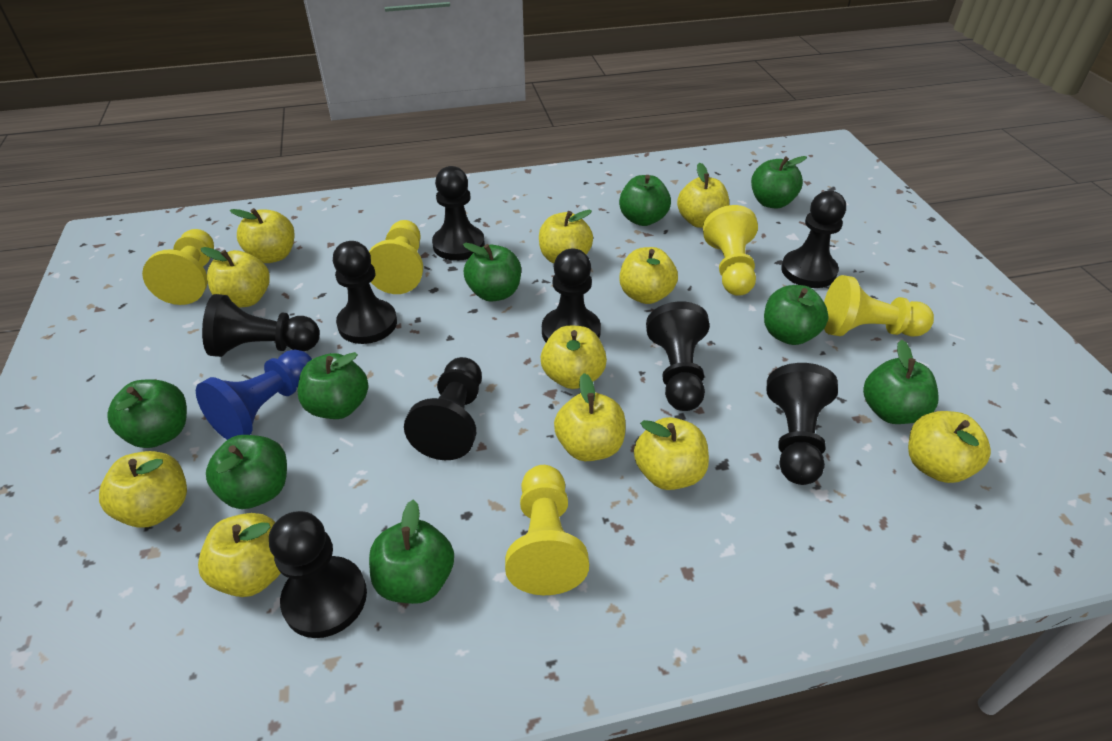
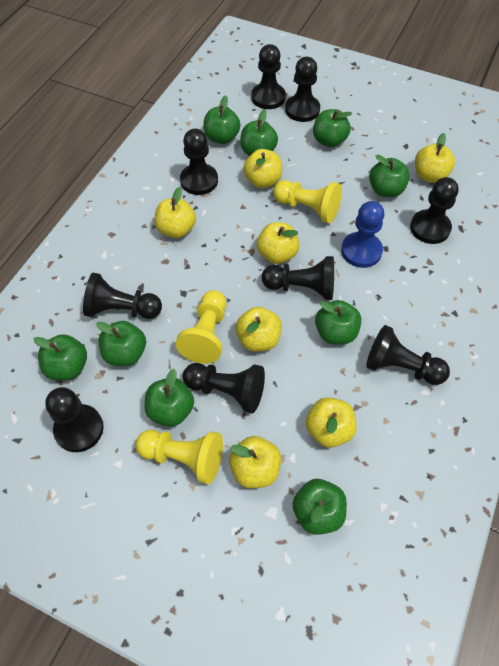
yellow apple: [99,451,187,528] [198,513,281,597] [201,247,270,308] [230,208,294,263] [539,210,593,264] [541,326,607,389] [554,373,626,461] [620,247,678,304] [634,417,709,490] [677,163,729,228] [908,411,991,483] = 11 -> [155,187,196,238] [229,436,281,488] [236,307,282,352] [243,149,282,188] [257,222,299,264] [306,397,356,448] [415,133,455,183] = 7
yellow pawn: [142,229,214,305] [369,220,423,294] [505,465,589,595] [703,205,758,296] [824,275,934,337] = 5 -> [136,430,223,485] [175,290,226,364] [273,180,342,224] = 3

